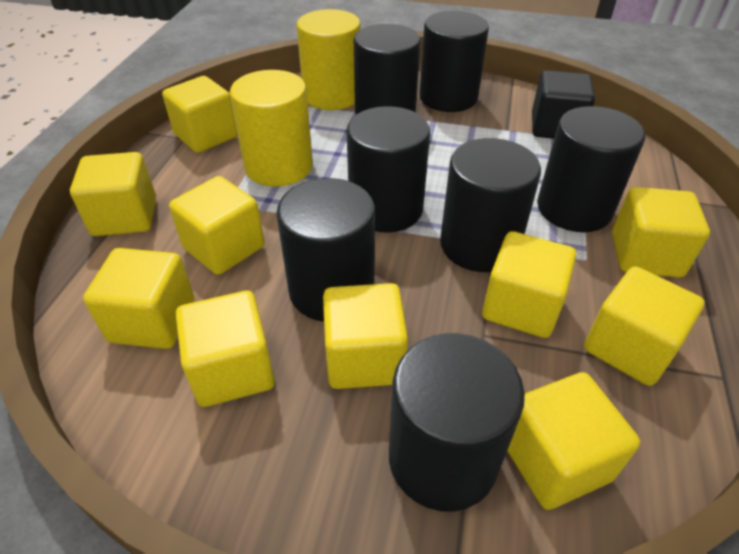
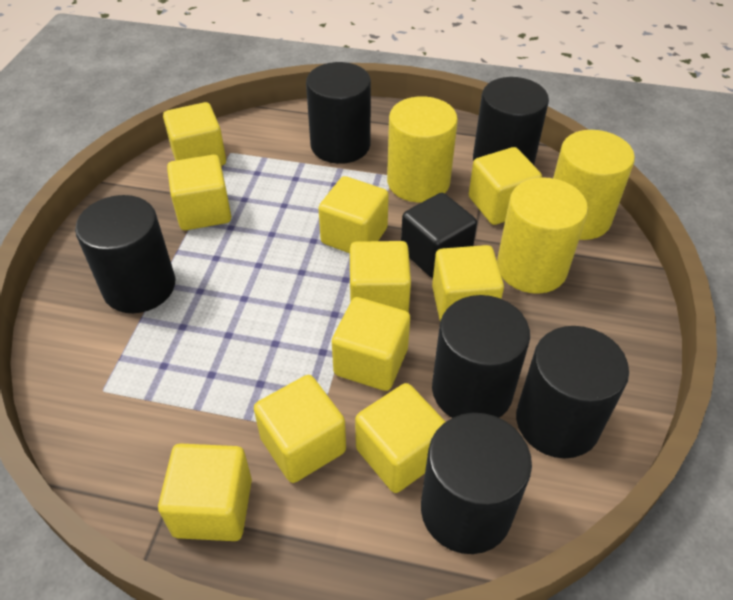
black cylinder: [276,178,375,322] [346,106,430,233] [354,24,420,114] [389,333,525,512] [419,11,489,112] [440,138,541,272] [537,106,645,232] = 7 -> [75,195,175,313] [306,62,371,164] [421,413,532,554] [432,295,530,418] [473,77,549,165] [516,326,629,458] = 6
yellow cylinder: [230,70,313,187] [297,9,361,110] = 2 -> [387,96,458,202] [497,177,588,294] [553,130,635,240] = 3

